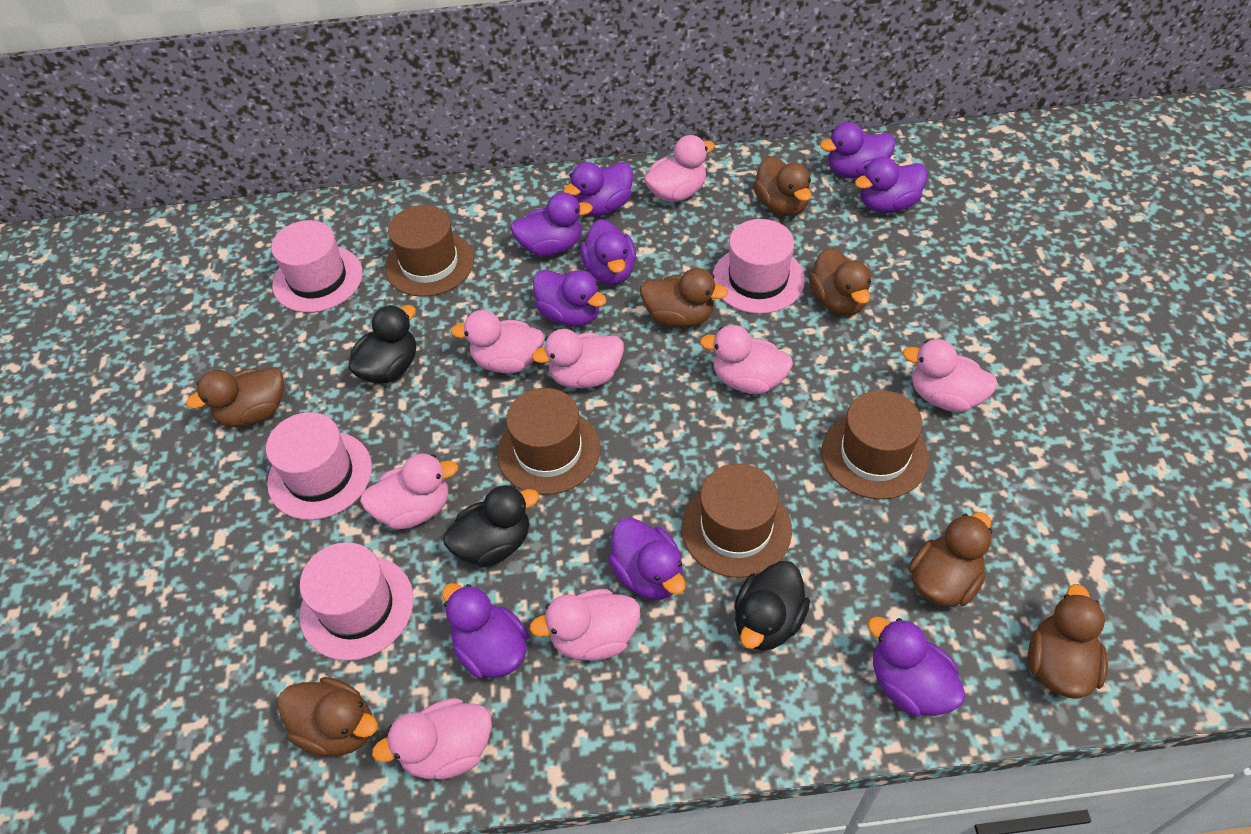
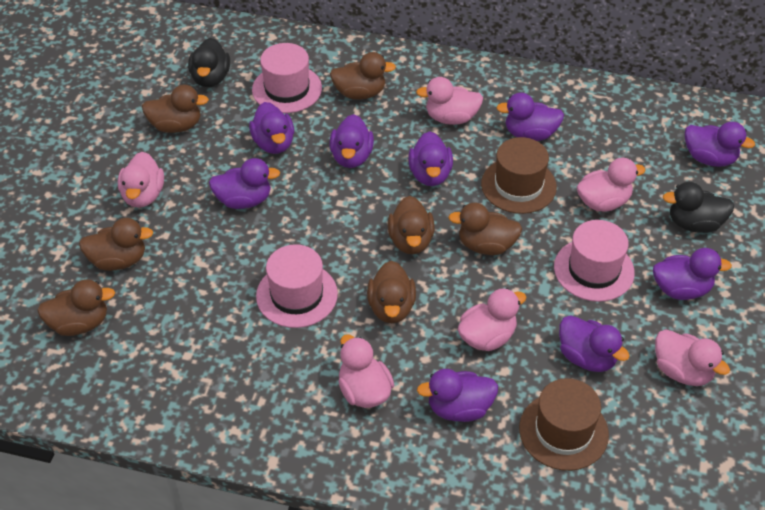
black duck: [348,305,416,384] [443,485,539,567] [734,561,810,650] = 3 -> [188,38,230,87] [662,182,734,233] = 2
brown hat: [385,205,474,297] [497,388,600,495] [681,464,792,578] [822,390,929,499] = 4 -> [481,137,557,214] [519,378,609,471] = 2
pink duck: [360,454,458,529] [372,698,492,780] [451,310,544,374] [529,589,640,661] [532,329,624,388] [644,135,715,202] [700,325,793,394] [903,339,998,412] = 8 -> [118,152,164,208] [338,334,394,408] [416,77,483,125] [458,288,527,351] [576,158,646,212] [655,329,730,386] = 6
pink hat: [266,412,372,520] [271,220,363,313] [300,542,414,661] [713,219,805,314] = 4 -> [252,43,322,113] [256,244,338,328] [554,220,635,302] = 3

